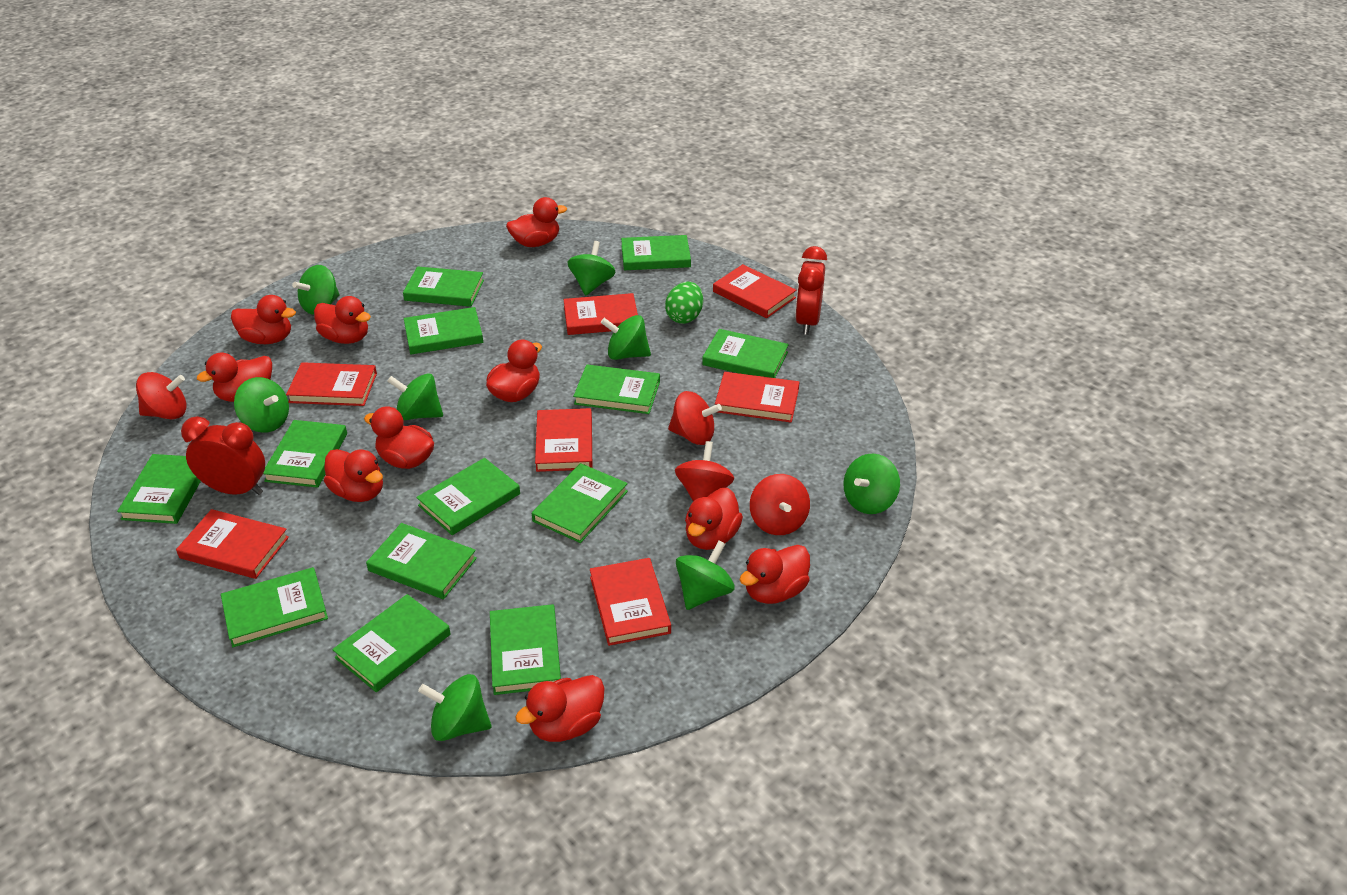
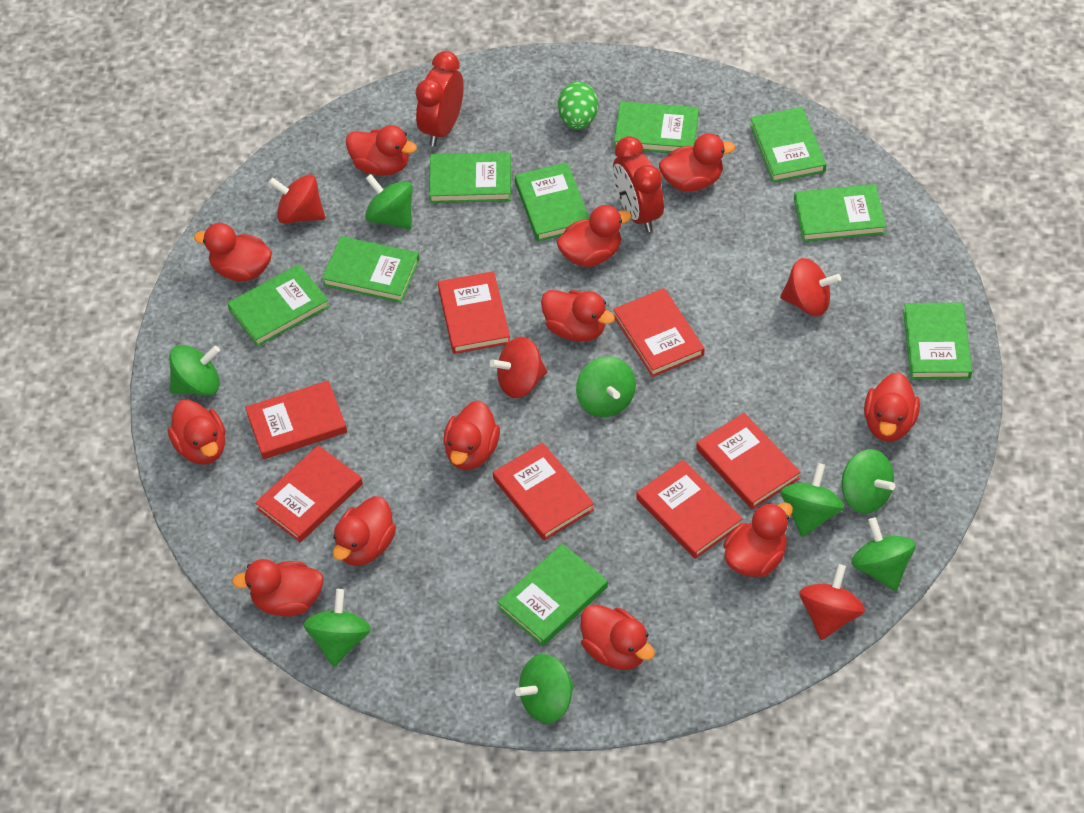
green book: [117,454,201,524] [221,567,328,647] [263,420,347,488] [332,594,451,692] [366,523,477,599] [403,267,484,307] [404,307,483,354] [416,458,520,535] [490,604,561,695] [532,463,628,543] [573,364,660,414] [621,235,691,270] [702,329,789,378] = 13 -> [227,264,330,347] [322,236,419,303] [429,152,511,203] [497,543,608,646] [515,163,590,242] [614,101,699,153] [750,107,826,183] [794,184,886,242] [903,303,972,379] = 9
red duck: [197,352,272,402] [231,295,296,344] [314,296,371,344] [324,449,383,502] [364,406,434,469] [486,339,542,402] [506,197,567,247] [516,675,605,742] [685,488,743,550] [739,545,810,604] = 10 -> [168,399,226,465] [194,223,272,282] [232,559,324,616] [333,496,396,566] [346,125,417,176] [443,400,500,470] [541,290,615,342] [557,205,632,267] [581,604,655,670] [659,133,735,192] [723,502,793,577] [864,372,920,441] = 12

